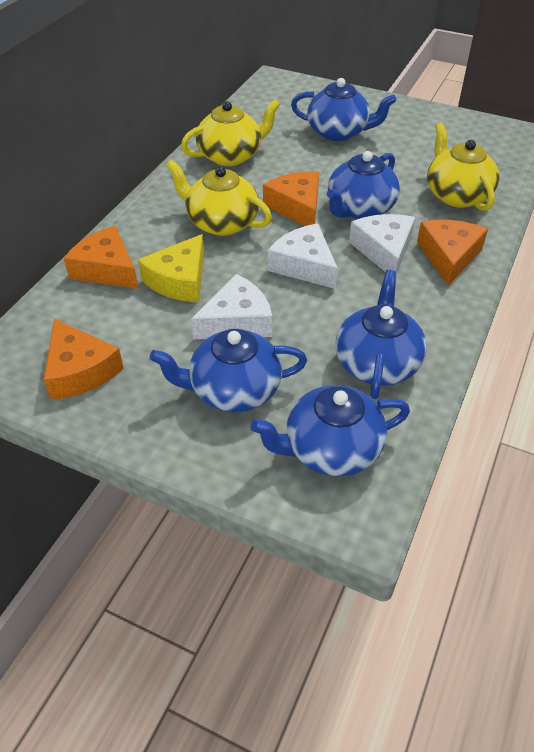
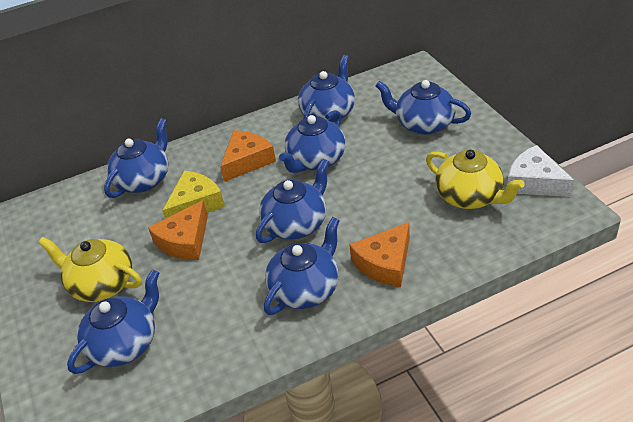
blue teapot: [150,329,307,412] [250,385,410,476] [291,78,397,141] [327,151,400,219] [336,270,427,399] = 5 -> [67,269,159,374] [104,118,168,198] [256,159,329,243] [264,217,340,315] [279,110,346,173] [298,55,355,123] [375,80,471,135] = 7
orange cheese: [44,319,124,400] [64,226,139,289] [263,171,319,226] [417,220,488,286] = 4 -> [148,200,208,260] [220,130,276,182] [349,222,410,287] = 3
white cheese: [191,274,272,339] [268,224,338,289] [349,214,415,275] = 3 -> [508,145,574,197] = 1
yellow teapot: [166,160,272,236] [181,99,280,166] [427,122,499,211] = 3 -> [38,237,142,302] [426,150,525,209] = 2

